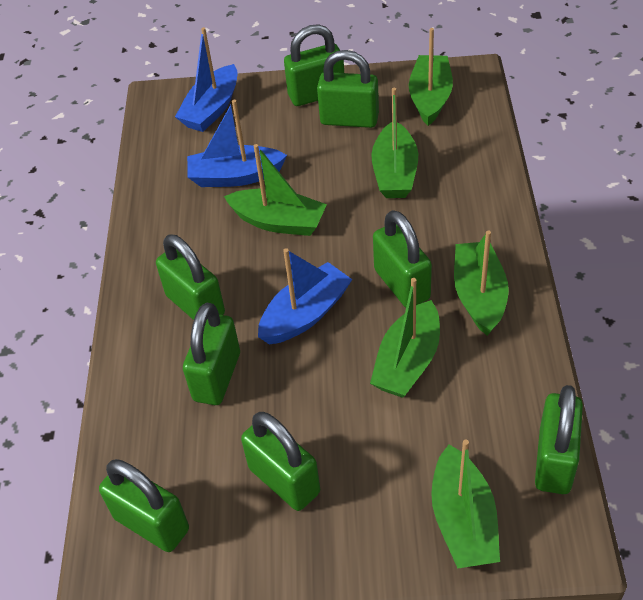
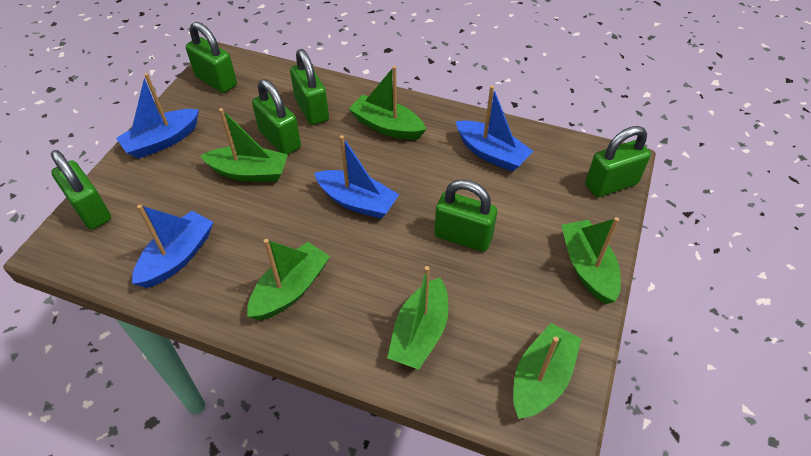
blue boat: [175,27,237,132] [187,100,287,187] [258,248,352,344] = 3 -> [116,73,199,159] [132,205,214,288] [314,135,399,219] [456,85,533,172] = 4
green padlock: [99,459,189,552] [156,234,225,320] [183,302,240,405] [241,412,320,511] [284,24,344,106] [317,50,379,128] [373,210,432,308] [535,385,583,494] = 8 -> [51,150,111,230] [186,22,237,93] [252,79,301,154] [290,49,329,125] [434,179,497,252] [585,126,651,197] = 6

